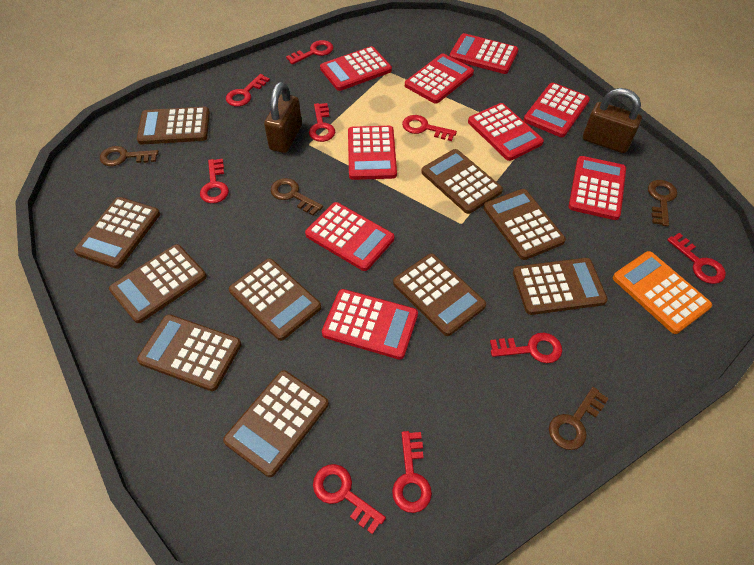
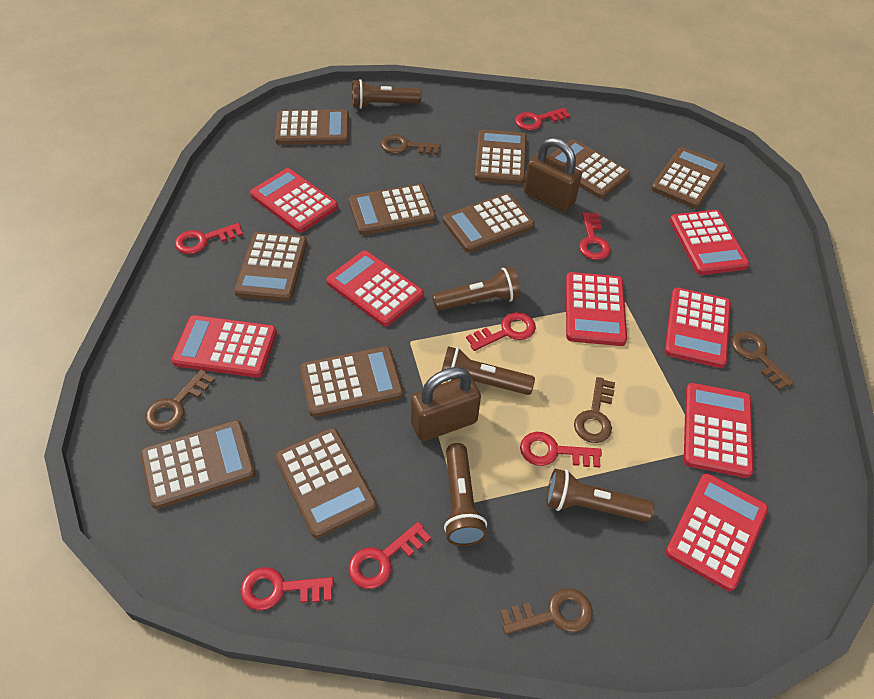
brown flashlight: none = 0 -> [352,79,421,109] [432,267,521,311] [441,346,535,395] [444,443,487,546] [546,468,654,522] = 5
brown key: [100,146,159,166] [270,178,323,216] [549,387,609,450] [648,180,677,227] = 4 -> [145,369,215,431] [381,134,441,155] [500,588,593,634] [574,377,615,443] [732,331,794,390] = 5
orange calculator: [613,251,712,334] = 1 -> none = 0
red calculator: [305,202,394,271] [320,46,392,91] [322,289,418,359] [348,126,397,180] [405,54,474,104] [449,33,518,74] [468,103,544,161] [523,83,590,137] [568,156,626,220] = 9 -> [171,315,277,378] [250,168,338,233] [326,251,424,327] [566,272,627,346] [664,287,731,368] [666,474,768,591] [670,210,750,275] [684,383,754,478] = 8
red key: [200,159,229,203] [226,74,270,106] [286,40,333,65] [309,103,335,142] [313,464,386,535] [392,431,432,513] [402,115,457,141] [490,333,562,363] [667,233,726,284] = 9 -> [175,223,243,254] [240,567,334,611] [348,522,431,589] [466,312,536,351] [515,108,571,131] [520,432,602,468] [579,212,611,260] = 7

